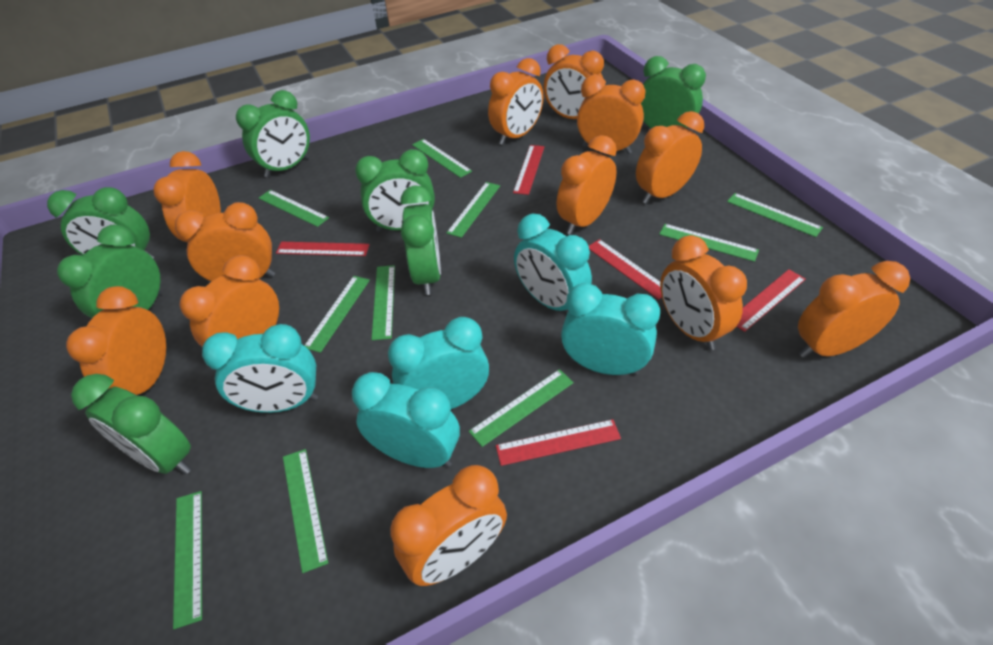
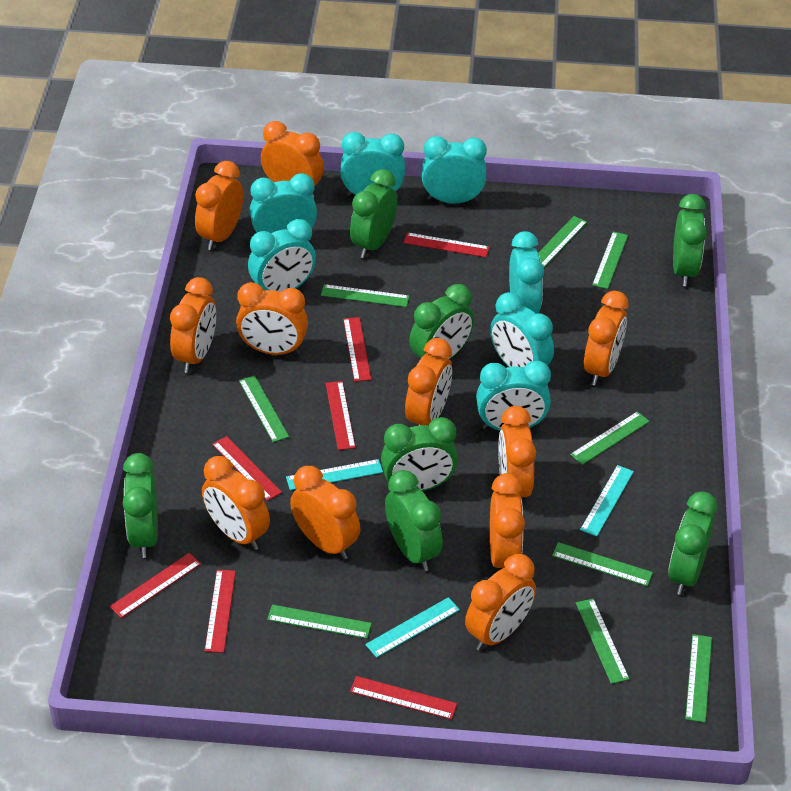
green ruler: [173,491,202,629] [259,190,329,227] [283,449,328,573] [304,276,370,353] [371,265,395,340] [412,139,472,178] [447,182,500,238] [469,369,574,447] [659,224,759,262] [727,193,823,237] = 10 -> [239,375,289,442] [267,604,372,639] [321,284,409,307] [538,216,587,268] [552,542,653,586] [570,411,650,465] [576,599,629,684] [592,232,628,289] [685,634,712,723] = 9
orange clock: [66,286,166,395] [153,151,221,242] [175,202,275,281] [179,255,279,347] [390,465,507,586] [488,58,543,145] [543,44,604,119] [557,135,617,235] [577,75,646,154] [636,111,704,204] [660,235,747,350] [798,261,910,358] = 12 -> [170,277,216,373] [195,161,243,250] [202,456,270,550] [236,282,308,355] [261,121,324,198] [290,466,360,560] [405,338,452,426] [465,554,536,651] [490,473,525,569] [498,406,536,497] [584,291,629,386] = 11
red ruler: [276,242,370,256] [496,419,621,466] [513,145,545,195] [589,239,662,300] [736,269,806,332] = 5 -> [110,553,201,618] [205,570,236,653] [212,436,282,501] [326,381,356,450] [343,317,371,382] [350,676,457,720] [404,232,489,257] = 7
turquoise clock: [202,324,318,413] [352,372,460,468] [388,317,489,409] [514,214,592,311] [561,283,660,375] = 5 -> [248,219,316,292] [250,173,317,233] [340,132,405,197] [422,136,487,203] [476,360,551,431] [490,292,554,367] [509,231,544,314] = 7
turquoise ruler: none = 0 -> [286,459,383,490] [365,597,460,658] [580,465,634,537] = 3

